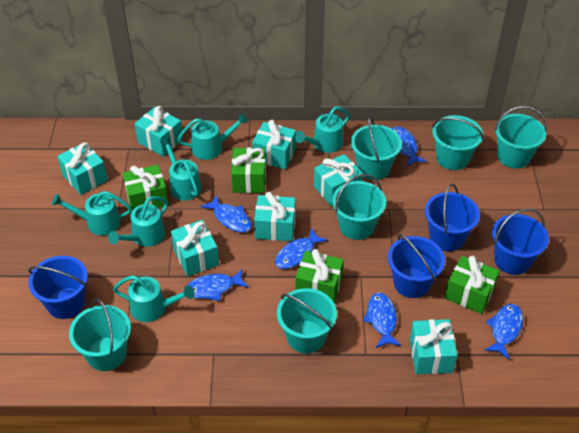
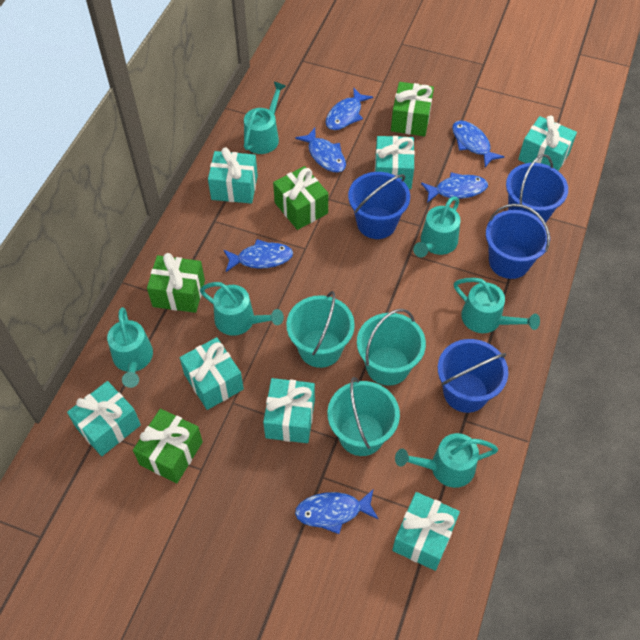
turquoise bucket: [69,299,131,371] [277,288,337,354] [332,174,386,240] [351,117,402,180] [432,115,484,170] [494,106,547,169] = 6 -> [286,291,355,368] [328,377,400,456] [357,309,426,386] = 3

